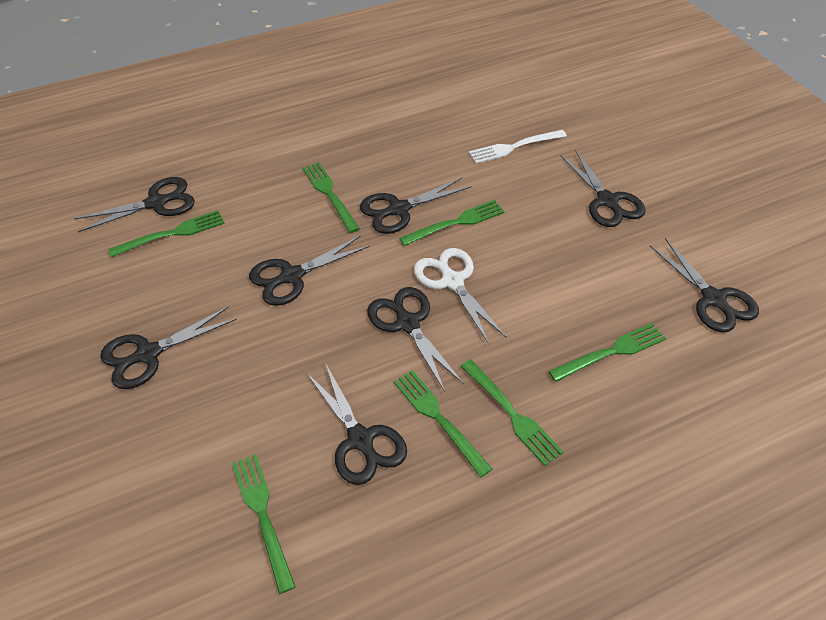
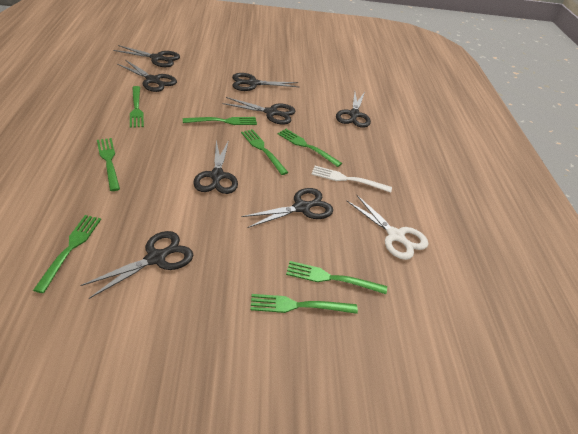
green fork: [108,210,225,258] [232,454,296,594] [303,162,360,233] [393,370,492,477] [399,200,505,246] [461,359,564,466] [548,323,666,382] = 7 -> [33,215,101,293] [97,138,120,191] [130,86,144,128] [183,117,257,125] [241,129,289,175] [250,294,358,314] [278,129,342,167] [286,261,387,294] = 8

